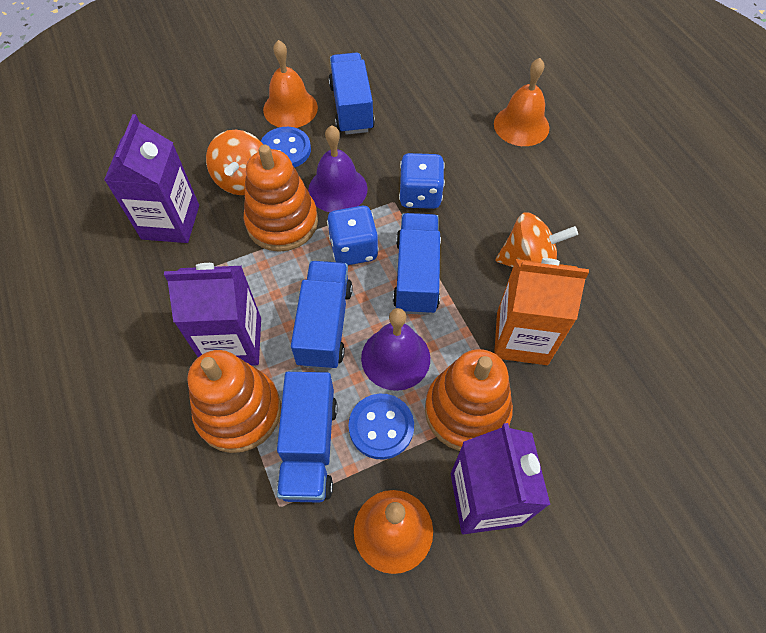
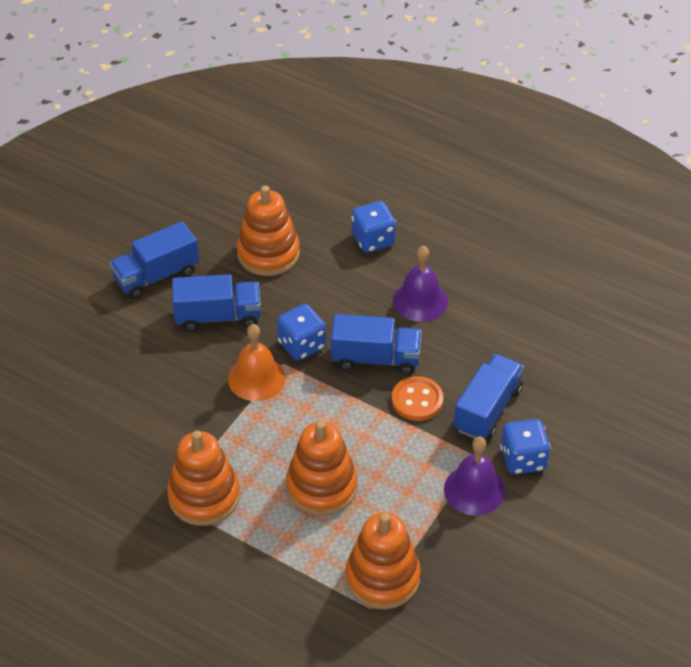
blue button: [261,127,311,168] [349,394,414,460] = 2 -> none = 0
blue dice: [327,206,379,265] [399,153,445,209] = 2 -> [277,304,326,361] [351,201,396,253] [500,419,551,474] = 3
orange bell: [263,40,318,128] [354,490,433,574] [494,58,549,146] = 3 -> [228,324,286,401] = 1
orange button: none = 0 -> [392,376,443,421] = 1
orange carton: [494,258,589,365] = 1 -> none = 0
orange spinning top: [206,130,263,195] [495,212,578,267] = 2 -> none = 0
orange stacking toy: [187,350,281,453] [244,145,318,252] [425,349,513,451] = 3 -> [167,430,240,526] [237,185,300,276] [286,421,358,516] [346,512,421,609] = 4
purple carton: [104,114,199,243] [164,263,261,366] [451,423,550,534] = 3 -> none = 0

